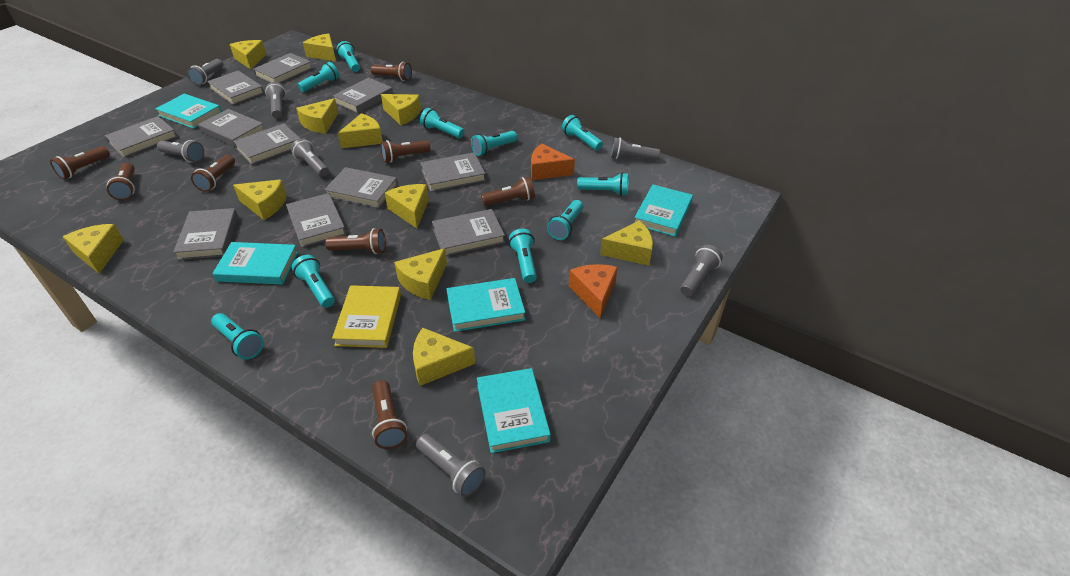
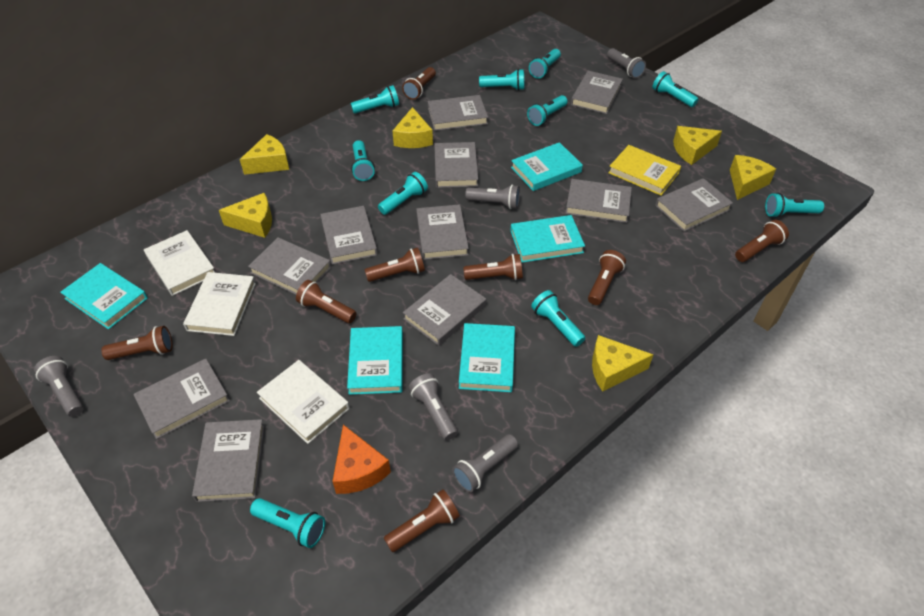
grey flashlight: [157,140,204,163] [187,59,223,85] [265,82,286,118] [291,138,329,177] [416,434,485,497] [611,137,660,160] [680,245,723,296] = 7 -> [34,356,83,417] [408,373,458,440] [452,434,518,493] [465,184,520,209] [607,48,646,78] = 5
orange cheese: [531,143,575,180] [569,264,618,318] = 2 -> [332,425,391,494] = 1
white book: none = 0 -> [144,230,215,296] [183,272,256,336] [257,360,350,444] = 3
yellow cheese: [63,224,124,274] [230,40,266,69] [233,179,287,220] [296,98,338,134] [303,33,336,61] [338,113,383,148] [381,94,421,125] [385,184,429,228] [394,248,447,300] [413,328,475,386] [600,221,653,265] = 11 -> [219,193,272,238] [240,134,289,175] [393,107,433,148] [592,335,653,391] [673,126,722,165] [730,155,776,200] = 6

